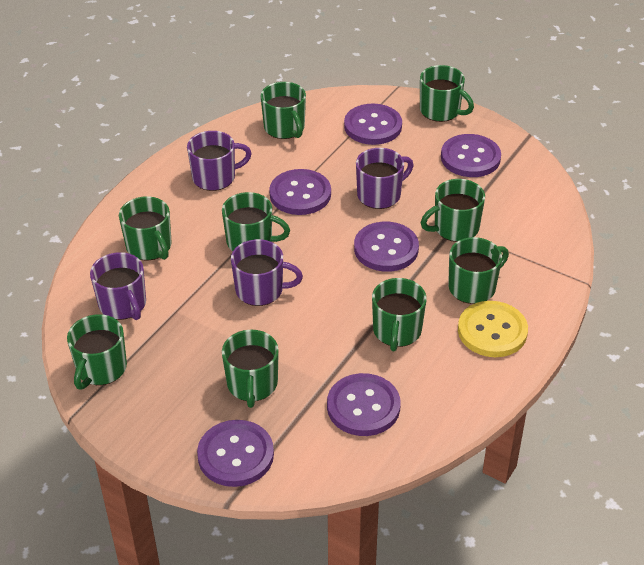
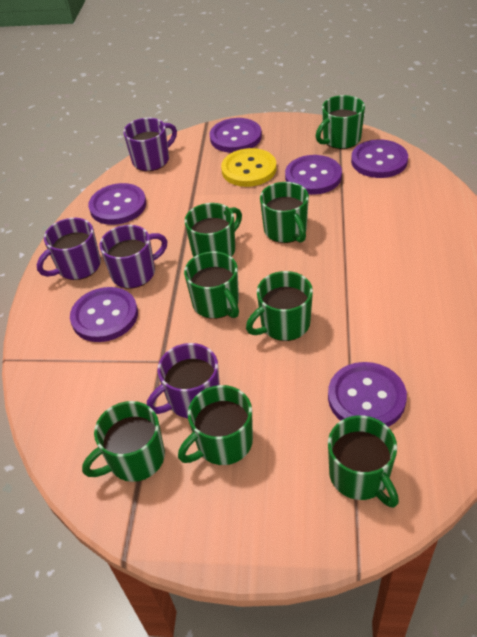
green mug: [67,314,127,389] [119,196,172,261] [222,192,290,251] [222,330,279,408] [260,82,306,139] [372,278,426,352] [420,65,474,122] [421,179,485,242] [448,237,509,304] = 9 -> [82,401,165,482] [178,385,253,465] [184,251,239,319] [185,203,242,257] [246,271,313,341] [260,182,309,243] [316,95,365,149] [328,415,399,508] = 8

